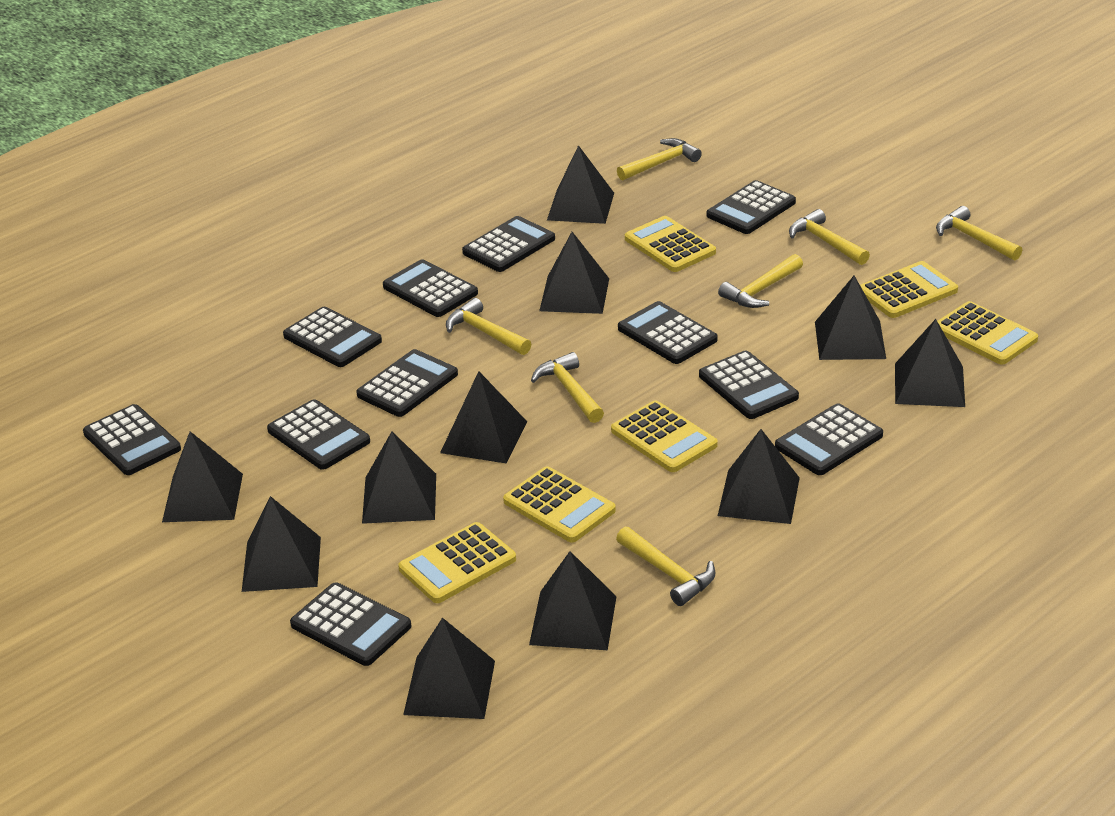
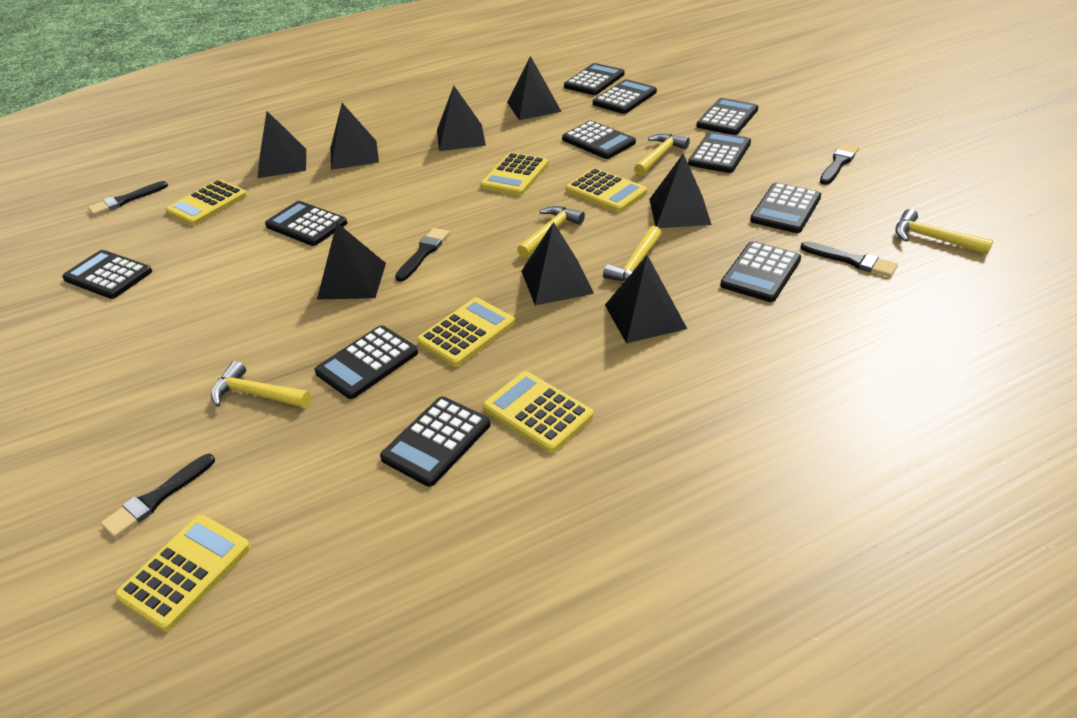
black brush: none = 0 -> [88,181,168,216] [101,454,215,538] [395,228,450,282] [800,241,898,277] [820,143,859,185] = 5
black pyramid: [162,431,243,522] [242,496,321,592] [362,432,436,524] [403,617,495,719] [440,371,527,463] [529,551,617,650] [539,232,609,314] [547,145,614,224] [718,429,800,524] [815,276,886,360] [895,319,965,407] = 11 -> [258,111,306,178] [317,223,386,300] [331,103,379,170] [437,86,486,151] [507,56,562,120] [521,222,594,306] [605,255,687,343] [649,154,712,228] = 8
yellow hammer: [446,298,531,355] [531,352,604,423] [616,527,716,606] [617,138,702,181] [718,254,803,308] [789,209,870,265] [936,206,1022,260] = 7 -> [211,361,311,408] [517,206,585,258] [603,226,662,281] [634,133,690,176] [895,209,993,255] = 5

